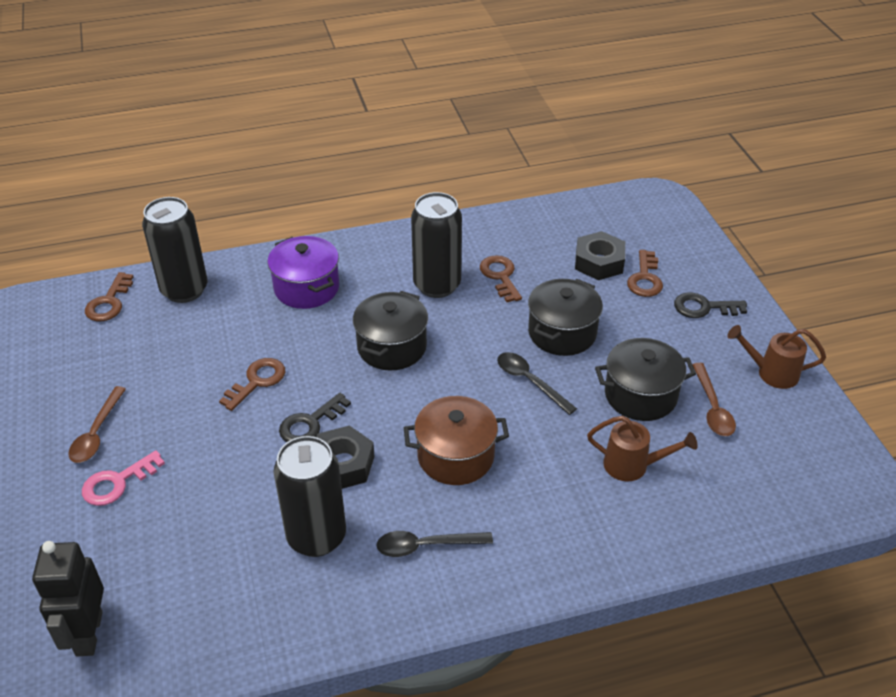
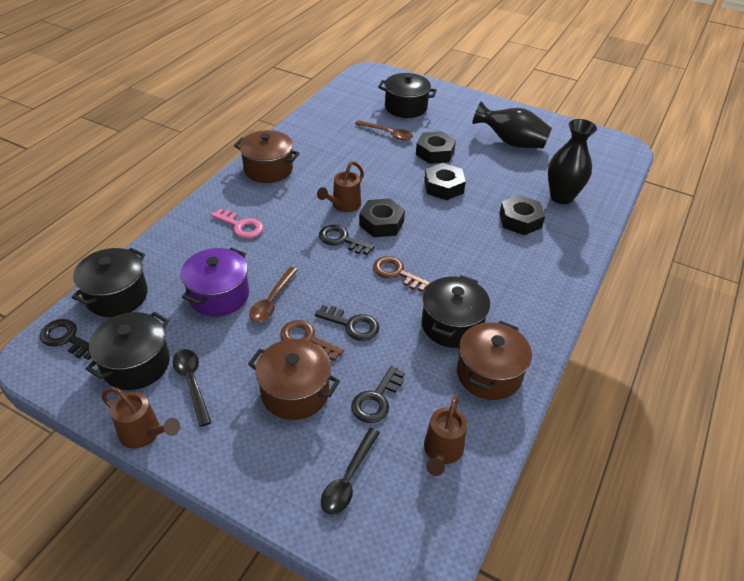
black can: [142,197,207,303] [274,436,346,557] [411,192,462,298] = 3 -> none = 0
black key: [279,393,351,442] [674,293,747,318] = 2 -> [40,319,91,360] [315,305,379,341] [319,225,375,255] [351,365,405,423] = 4
black nut: [316,425,374,489] [575,231,625,280] = 2 -> [359,198,405,237] [416,131,456,164] [424,163,466,200] [499,195,545,235] = 4
black pot: [353,291,428,371] [528,279,603,356] [595,338,696,421] = 3 -> [72,248,148,317] [86,312,170,390] [378,73,437,118] [421,275,490,348] = 4
black robot: [32,541,104,656] = 1 -> none = 0
black vase: none = 0 -> [472,101,552,148] [548,119,597,204] = 2
brown key: [85,272,133,322] [219,358,285,411] [480,255,522,302] [627,250,663,297] = 4 -> [280,320,344,361] [373,256,431,292] = 2
brown pot: [404,396,509,485] = 1 -> [234,130,300,183] [248,339,340,420] [457,321,532,400] = 3
brown watering can: [587,416,698,482] [727,325,826,389] = 2 -> [102,387,180,448] [317,161,364,212] [424,395,467,476] = 3

